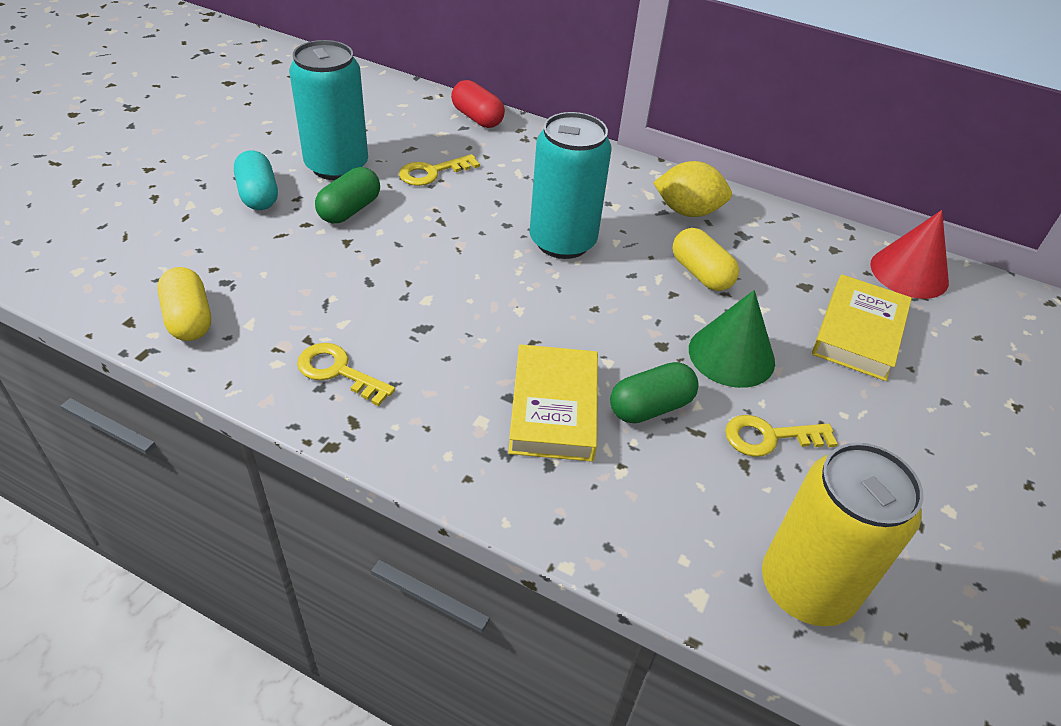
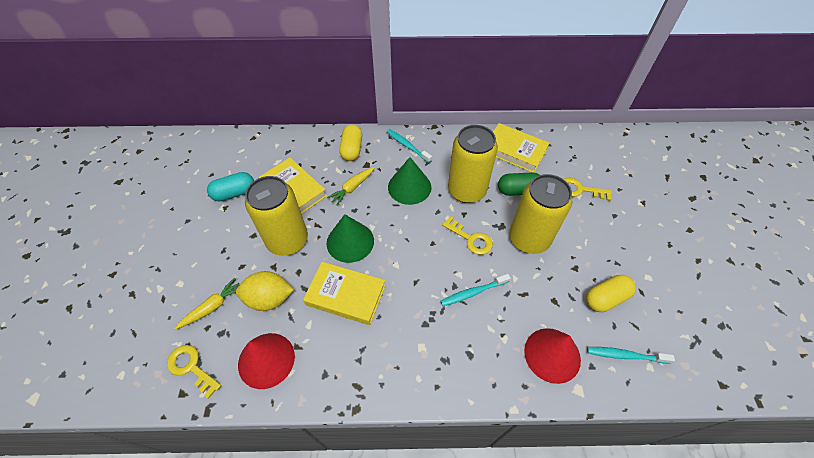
green capsule: [315,167,380,223] [610,362,699,423] = 2 -> [498,172,539,196] = 1
green cone: [689,290,775,388] = 1 -> [327,214,374,263] [388,157,431,205] = 2
red capsule: [451,80,505,128] = 1 -> none = 0
red cone: [870,210,949,299] = 1 -> [238,333,295,389] [524,328,581,384] = 2
turquoise can: [289,40,368,180] [529,112,612,259] = 2 -> none = 0
turquoise toothbrush: none = 0 -> [387,129,432,163] [441,274,511,306] [587,347,675,364] = 3
yellow book: [508,344,598,462] [812,274,912,381] = 2 -> [259,158,327,214] [303,262,385,325] [493,123,549,173] = 3
yellow can: [762,442,924,627] = 1 -> [245,176,308,256] [448,125,498,203] [509,174,572,254] = 3
yellow carrot: none = 0 -> [175,278,239,330] [327,167,375,206] = 2

